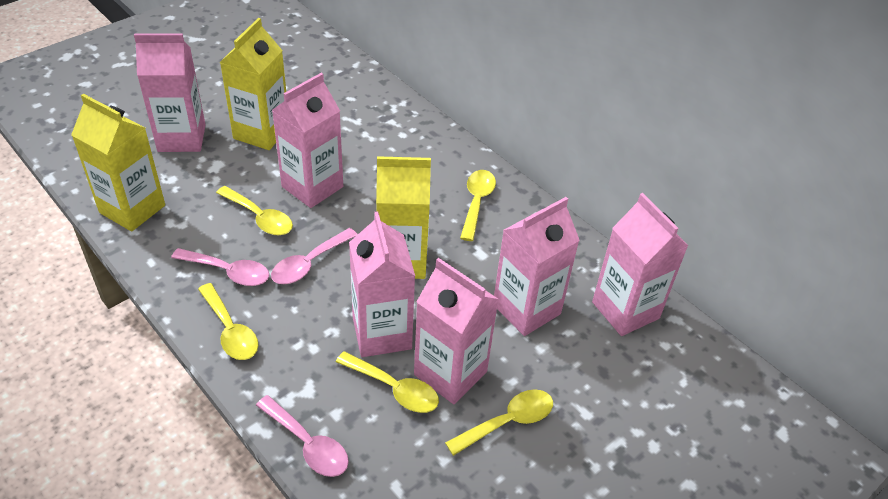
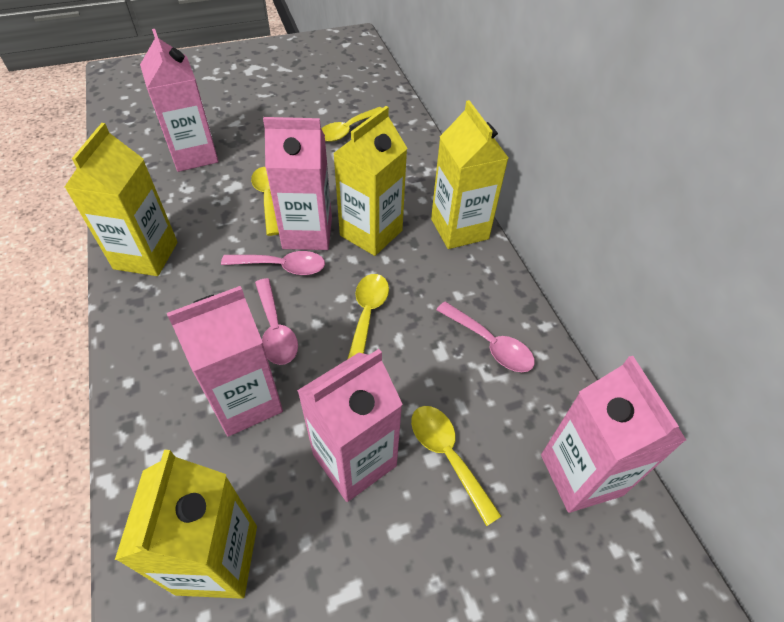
pink carton: [134,33,206,152] [272,73,343,208] [349,211,415,357] [414,258,499,404] [494,197,580,336] [592,193,688,336] = 6 -> [140,29,219,172] [167,286,283,437] [263,117,332,250] [297,349,403,502] [541,356,686,513] = 5
yellow carton: [71,94,165,232] [220,18,286,150] [376,156,431,279] = 3 -> [65,123,178,276] [115,450,257,599] [333,106,408,256] [431,100,508,249] = 4
yellow spoon: [198,283,258,360] [216,186,293,235] [336,351,439,413] [445,389,553,456] [460,170,496,241] = 5 -> [251,167,279,236] [321,107,382,142] [347,274,389,359] [411,406,501,526] = 4

